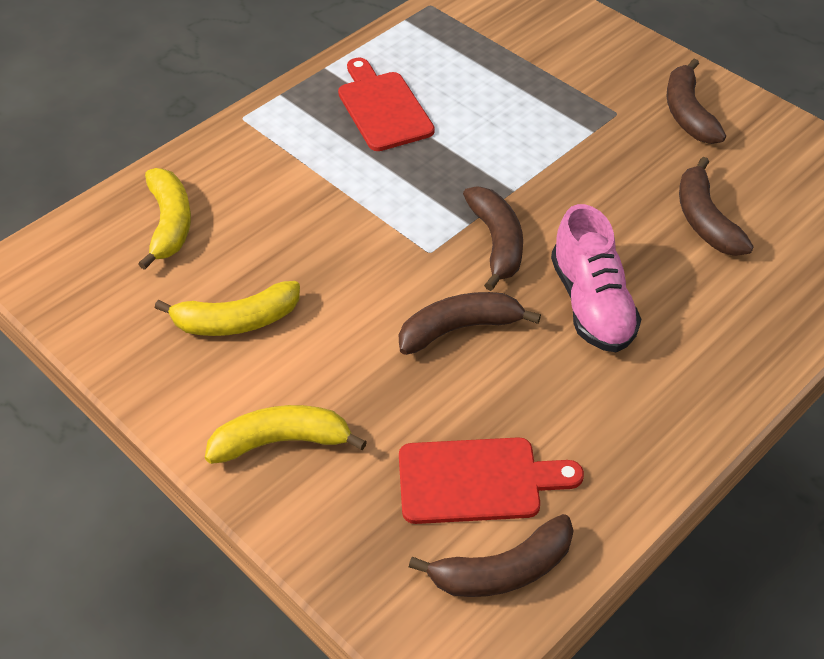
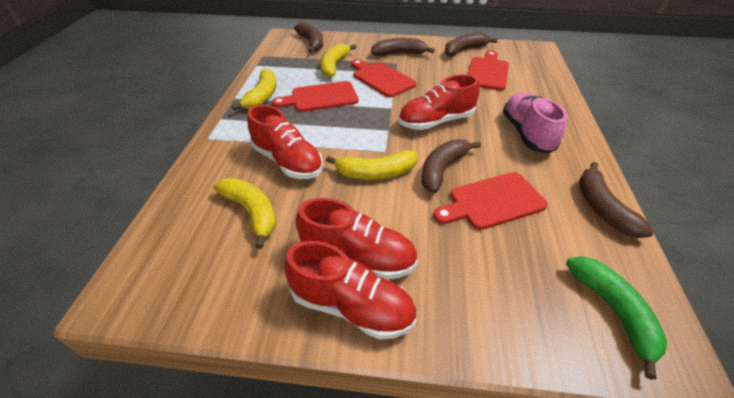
green banana: none = 0 -> [566,256,667,380] = 1
red cutting board: [338,58,435,151] [399,437,584,524] = 2 -> [272,81,359,112] [351,59,416,97] [433,172,548,230] [468,51,509,90] = 4
red shoe: none = 0 -> [247,104,323,179] [284,241,416,339] [296,198,418,280] [399,74,480,130] = 4
yellow banana: [138,168,191,270] [155,281,300,336] [205,405,367,464] = 3 -> [213,178,276,249] [231,68,276,110] [320,44,357,78] [326,150,417,180] = 4

